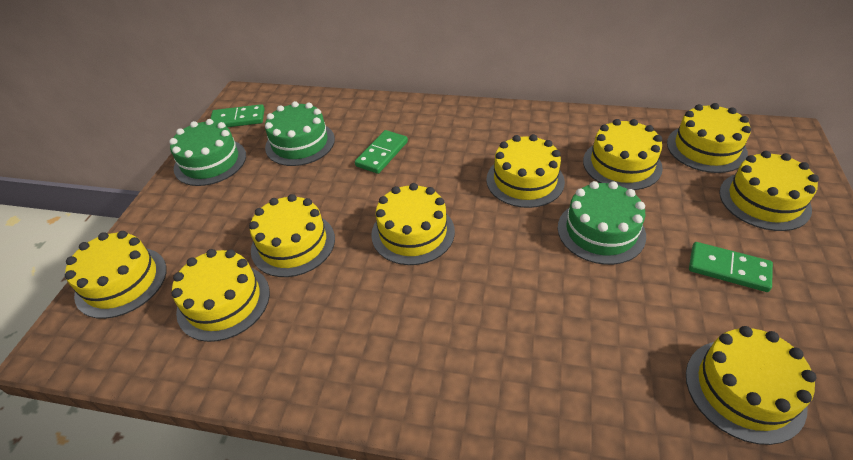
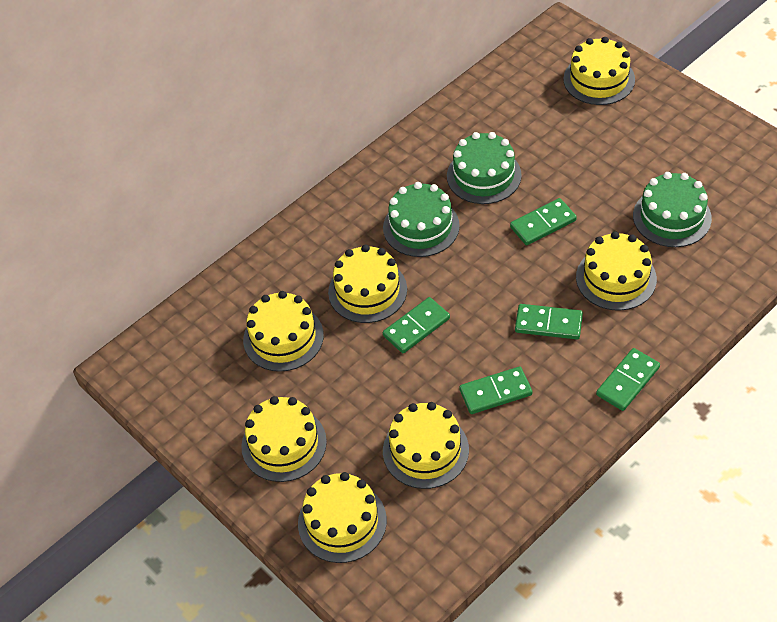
green domino: [210,104,265,127] [355,130,408,174] [689,242,773,292] = 3 -> [383,297,450,353] [459,367,532,414] [510,198,577,245] [515,304,583,339] [596,348,660,411] = 5
yellow cake: [65,231,167,319] [171,249,270,342] [249,194,335,277] [371,183,455,265] [486,134,565,208] [583,119,663,190] [667,103,751,173] [686,326,816,445] [719,151,819,231] = 9 -> [241,396,327,482] [243,291,324,372] [298,472,387,563] [328,244,407,323] [383,402,469,489] [563,37,635,105] [576,231,657,311] = 7

